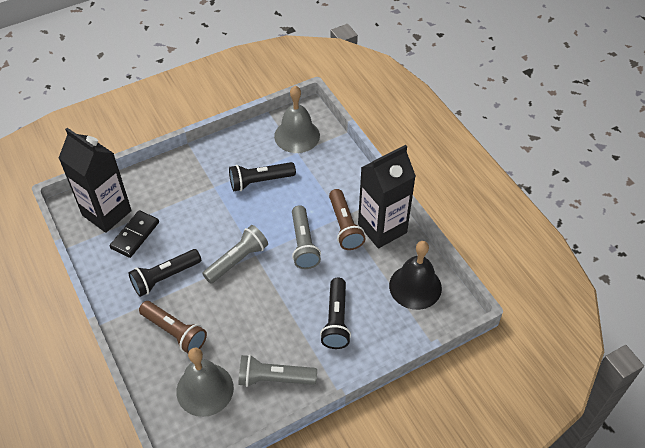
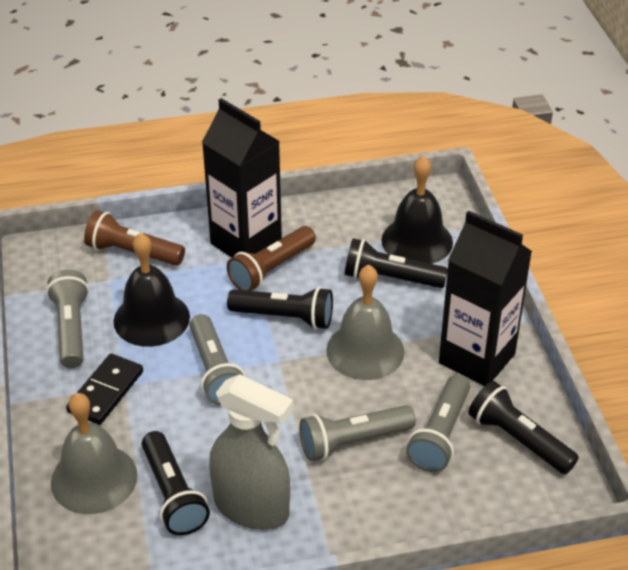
black bell: [389,241,442,310] = 1 -> [113,233,190,347] [381,156,453,264] = 2
black flashlight: [128,249,201,297] [229,162,296,191] [320,278,351,349] = 3 -> [142,431,210,536] [227,287,333,329] [345,238,448,288] [468,381,579,474] = 4
grey flashlight: [202,225,268,284] [238,355,317,387] [292,205,321,269] = 3 -> [46,270,89,368] [190,314,245,405] [299,405,416,461] [406,375,470,472] = 4
grey spray bottle: none = 0 -> [209,374,293,530] = 1

